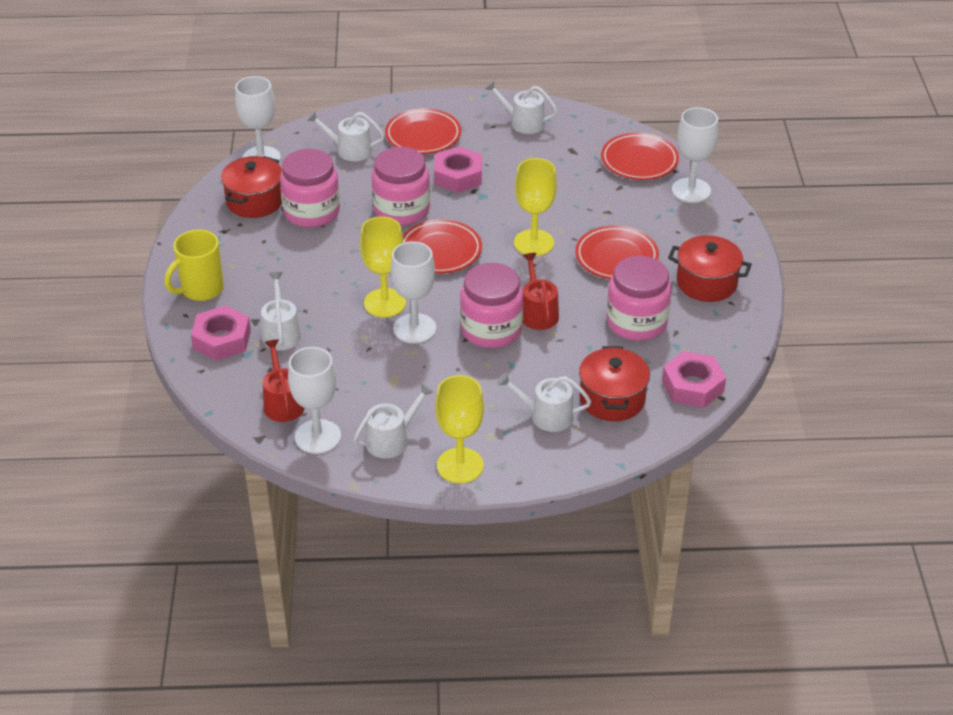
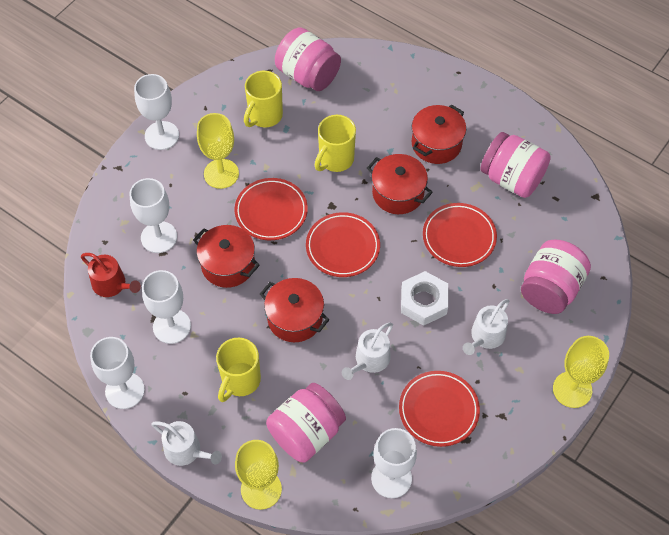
pink nut: [191,305,251,361] [434,146,482,193] [662,351,726,408] = 3 -> none = 0
red pot: [221,156,282,218] [579,346,650,421] [668,235,752,302] = 3 -> [193,225,260,288] [260,278,330,342] [367,154,433,214] [412,104,466,164] = 4
red watering can: [263,339,305,422] [522,253,559,330] = 2 -> [81,253,141,297] = 1
white goblet: [235,76,281,161] [288,347,341,454] [390,241,436,344] [672,107,718,203] = 4 -> [90,337,145,409] [130,178,177,253] [134,74,179,150] [142,270,191,344] [371,428,417,498] = 5
white nut: none = 0 -> [401,271,448,326] = 1
white watering can: [261,272,301,350] [307,111,385,161] [353,383,434,458] [485,80,558,134] [497,373,591,432] = 5 -> [151,421,222,466] [342,323,393,380] [463,299,509,355] = 3
yellow mug: [165,230,224,301] = 1 -> [216,338,261,402] [244,71,283,127] [315,115,356,172] = 3

